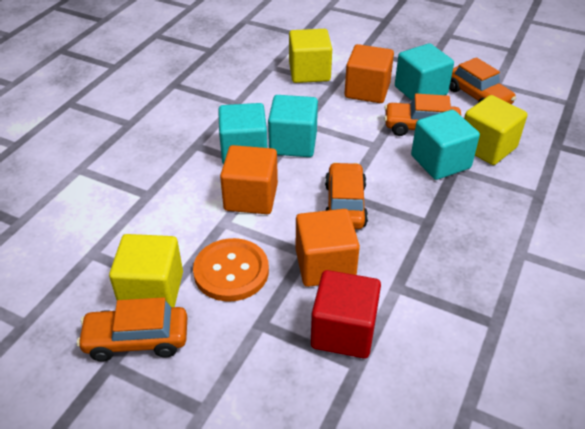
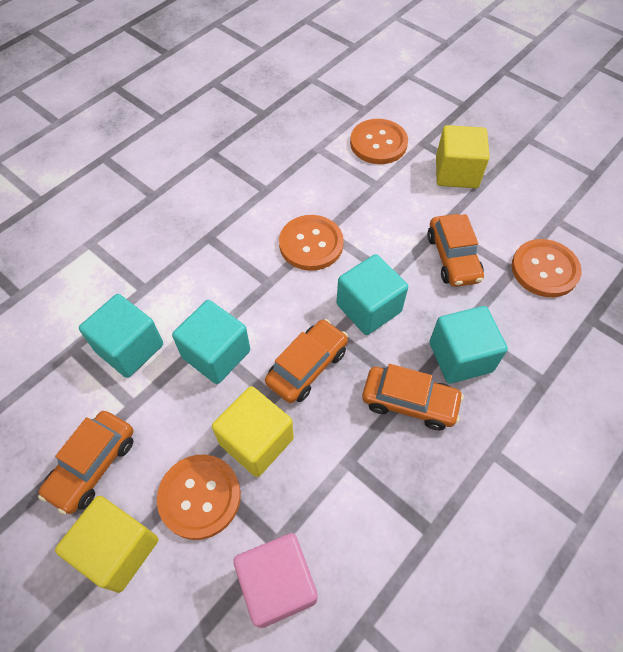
orange button: [193,238,269,301] = 1 -> [157,455,241,540] [279,215,344,271] [350,119,408,164] [512,239,582,297] = 4
orange cube: [220,145,278,214] [296,209,360,287] [344,44,394,103] = 3 -> none = 0
pink cube: none = 0 -> [233,533,318,628] = 1
red cube: [311,270,381,359] = 1 -> none = 0

